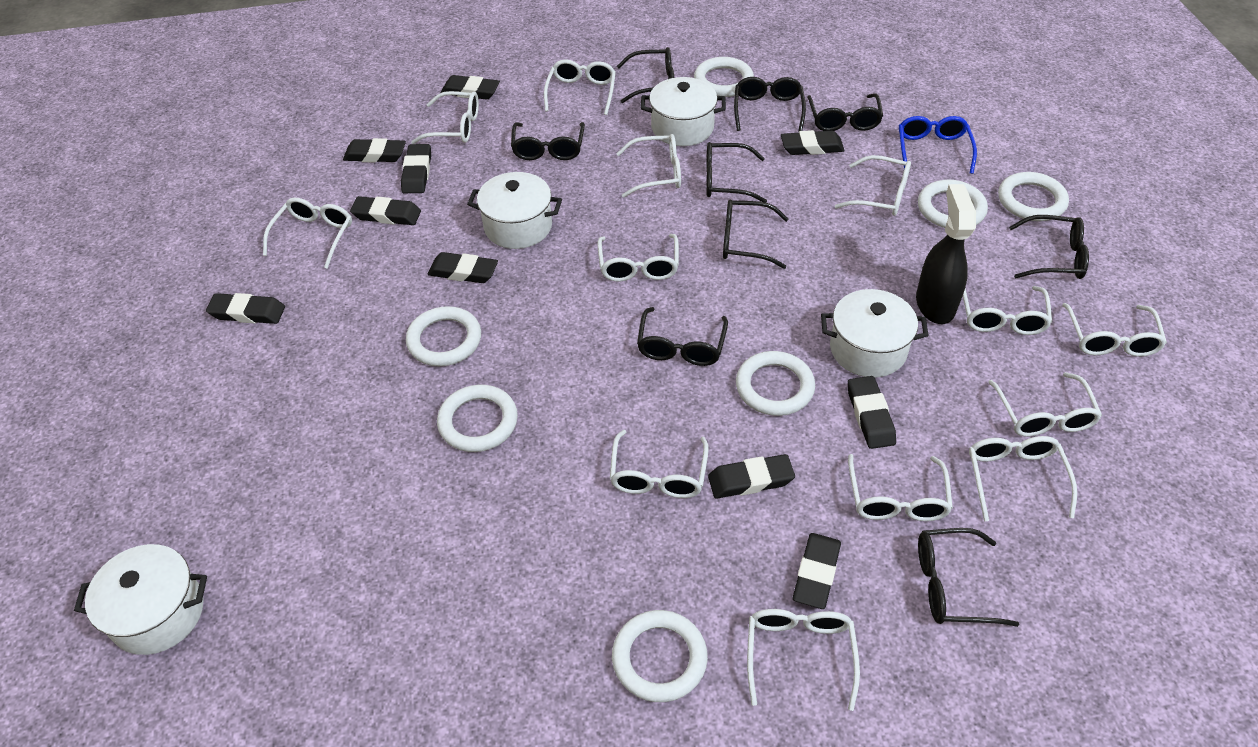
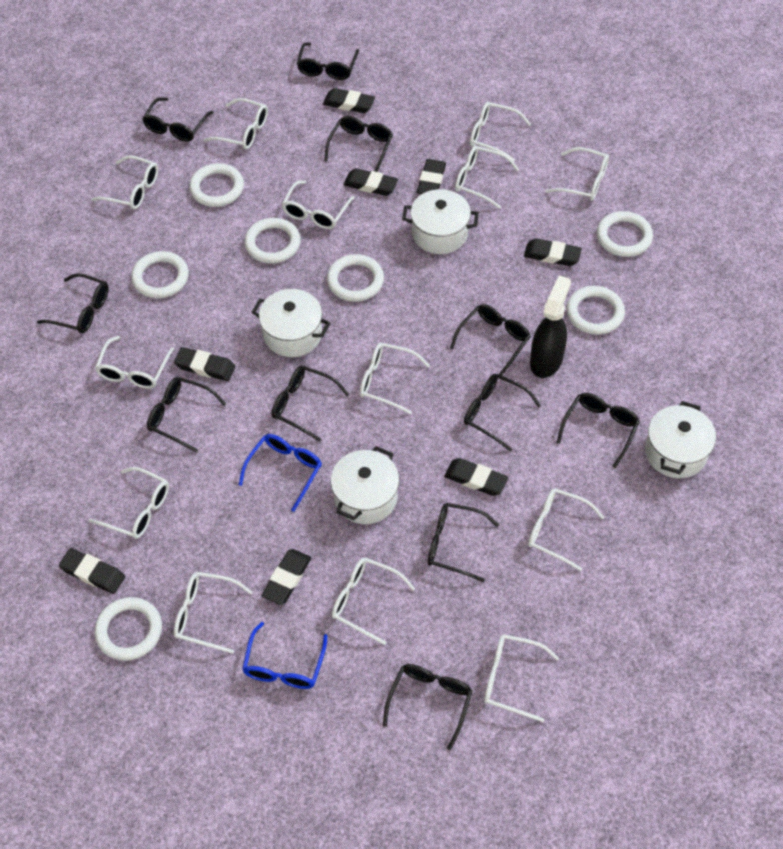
black eraser: [206,293,285,324] [343,138,406,163] [350,196,421,225] [401,144,431,193] [427,252,498,283] [440,75,500,100] [708,454,795,498] [781,130,845,155] [793,533,841,609] [848,376,896,449] = 10 -> [59,548,125,594] [174,347,235,381] [261,549,311,605] [323,88,375,113] [343,168,398,196] [417,159,446,194] [444,458,508,496] [524,238,582,266] = 8
black glasses: [511,122,585,160] [617,47,674,103] [637,307,728,366] [707,142,767,203] [723,199,788,269] [734,77,806,131] [807,93,883,131] [918,528,1019,627] [1009,215,1089,279] = 9 -> [37,273,109,333] [142,97,214,142] [147,377,226,453] [272,366,349,442] [297,43,359,80] [324,116,393,172] [383,664,472,750] [428,503,499,582] [450,304,531,376] [464,374,541,452] [557,393,640,468] = 11
blue glasses: [899,116,977,174] = 1 -> [239,434,322,512] [242,622,328,689] = 2

